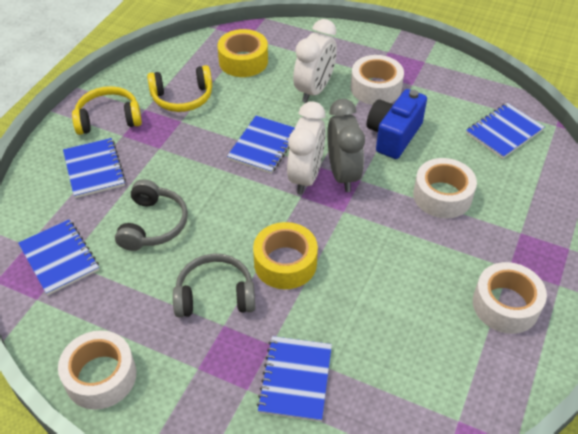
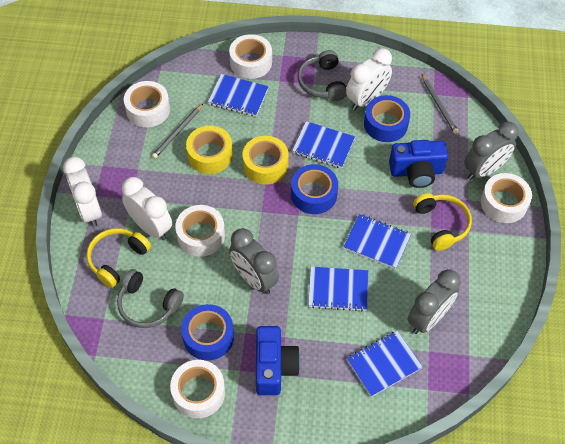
blue camera: [367,89,427,159] = 1 -> [256,326,300,395] [389,140,448,188] = 2
blue tape: none = 0 -> [181,304,234,360] [291,164,338,214] [364,95,410,142] = 3
grey clock: [327,99,365,192] = 1 -> [229,228,279,294] [407,269,461,334] [464,121,519,180] = 3
grey pencil: none = 0 -> [152,104,203,158] [422,74,458,134] = 2
white clock: [287,102,326,195] [293,19,337,103] = 2 -> [63,157,102,227] [122,177,172,240] [346,48,392,110] = 3
white tape: [58,330,136,410] [351,55,404,105] [413,158,477,218] [473,262,547,334] = 4 -> [124,81,170,127] [170,360,225,418] [175,205,225,257] [229,34,272,79] [481,173,532,223] = 5

